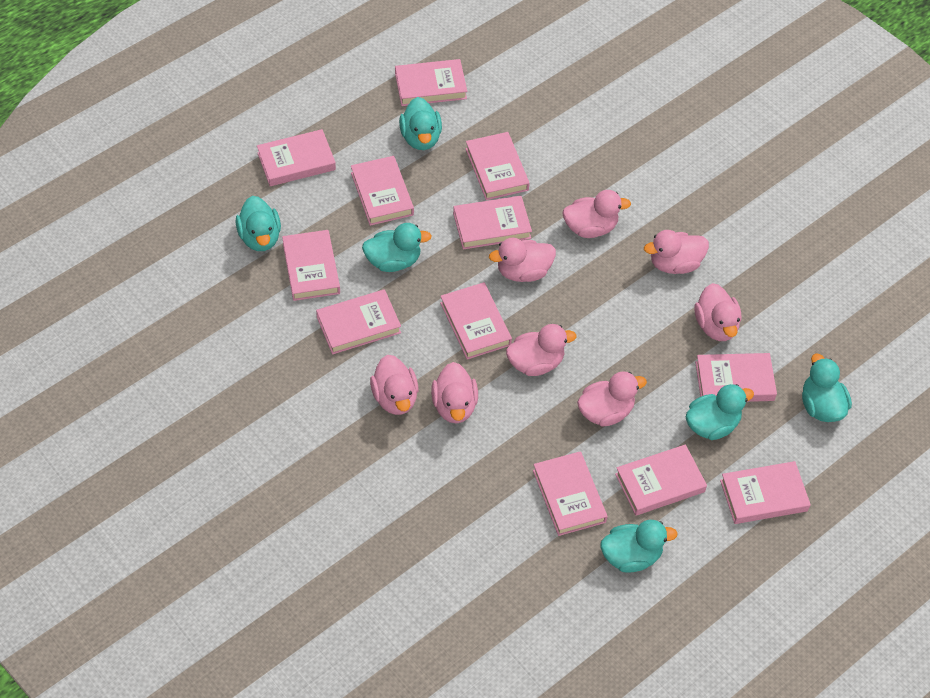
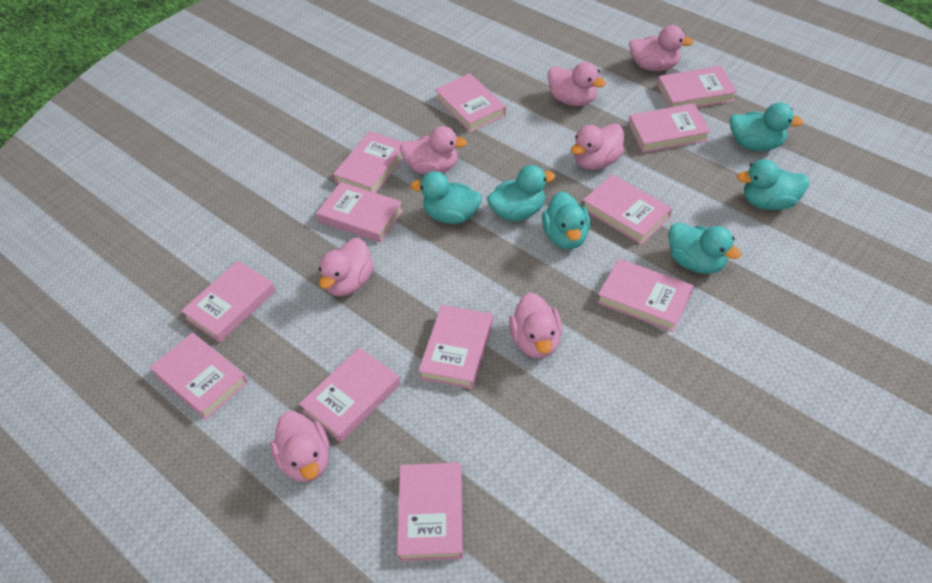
pink duck: [370,355,418,415] [431,362,478,424] [489,237,556,282] [506,324,577,376] [563,190,631,238] [577,371,647,427] [644,230,709,274] [695,283,741,341] = 8 -> [270,411,330,482] [319,237,374,296] [400,126,467,174] [509,292,562,359] [548,62,606,106] [571,123,624,170] [629,25,694,71] = 7

